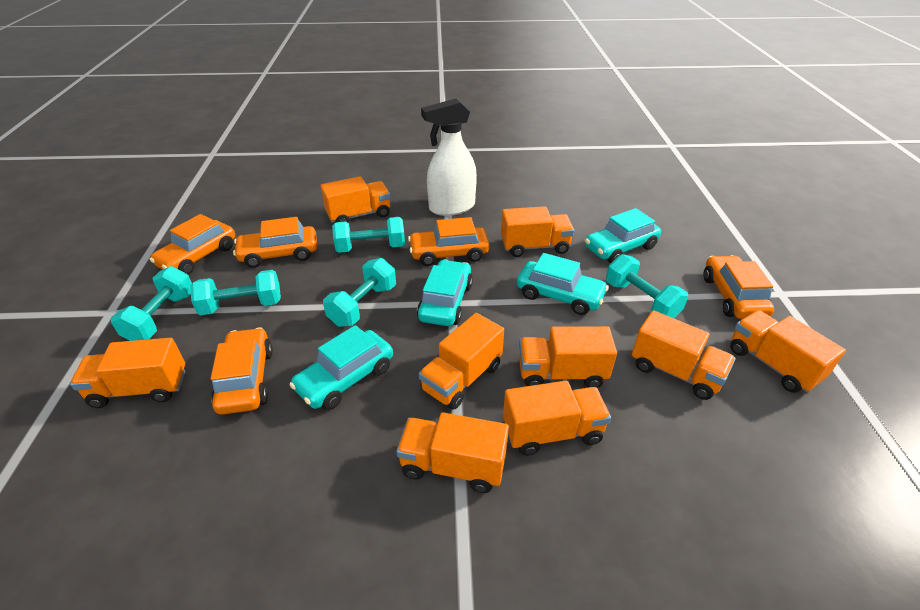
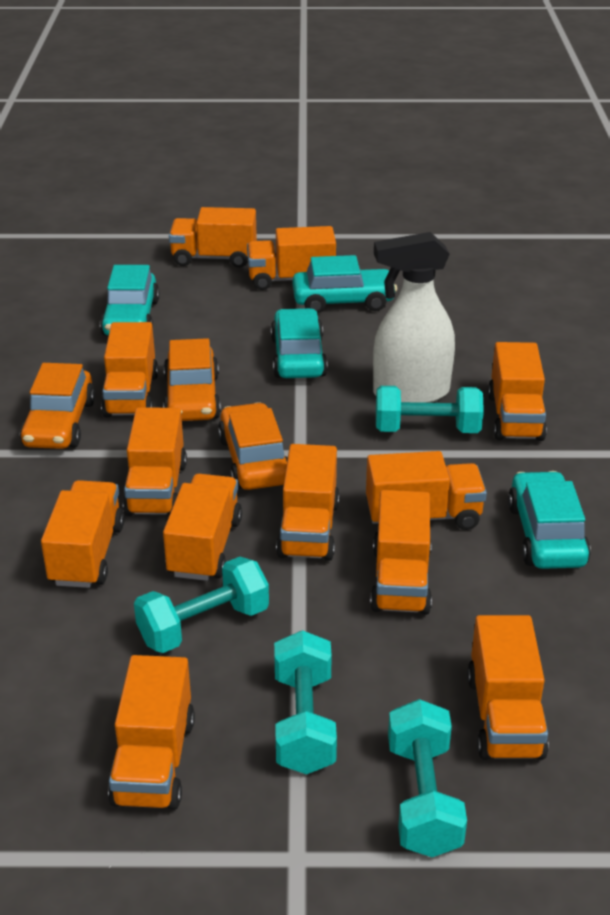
orange car: [150,214,235,275] [211,327,273,415] [233,217,317,268] [408,217,490,266] [703,255,774,319] = 5 -> [20,363,95,449] [163,338,221,421] [218,402,288,490] = 3
orange truck: [70,338,185,408] [320,176,391,223] [396,412,509,493] [419,313,504,410] [501,206,574,257] [503,381,611,456] [519,326,617,388] [632,310,736,400] [730,310,846,393] = 9 -> [41,480,125,588] [101,322,158,418] [108,655,195,810] [123,407,187,516] [163,474,242,581] [169,207,257,268] [247,226,336,290] [276,444,340,561] [366,451,487,530] [370,490,432,615] [467,615,549,760] [488,342,547,441] = 12
turquoise dumbbell: [111,266,192,341] [190,270,281,315] [323,258,396,327] [332,217,405,253] [606,254,688,318] = 5 -> [134,557,269,653] [274,630,337,774] [376,386,484,433] [388,699,467,857] = 4

